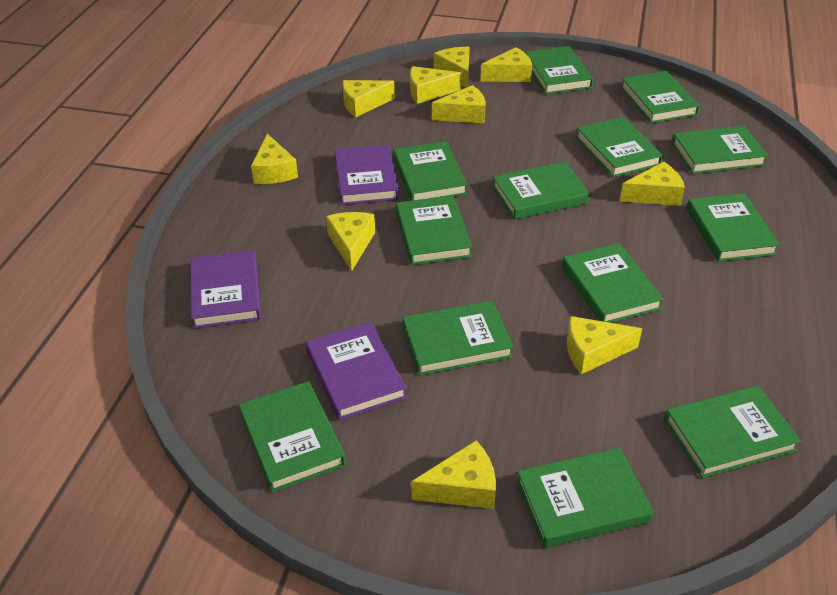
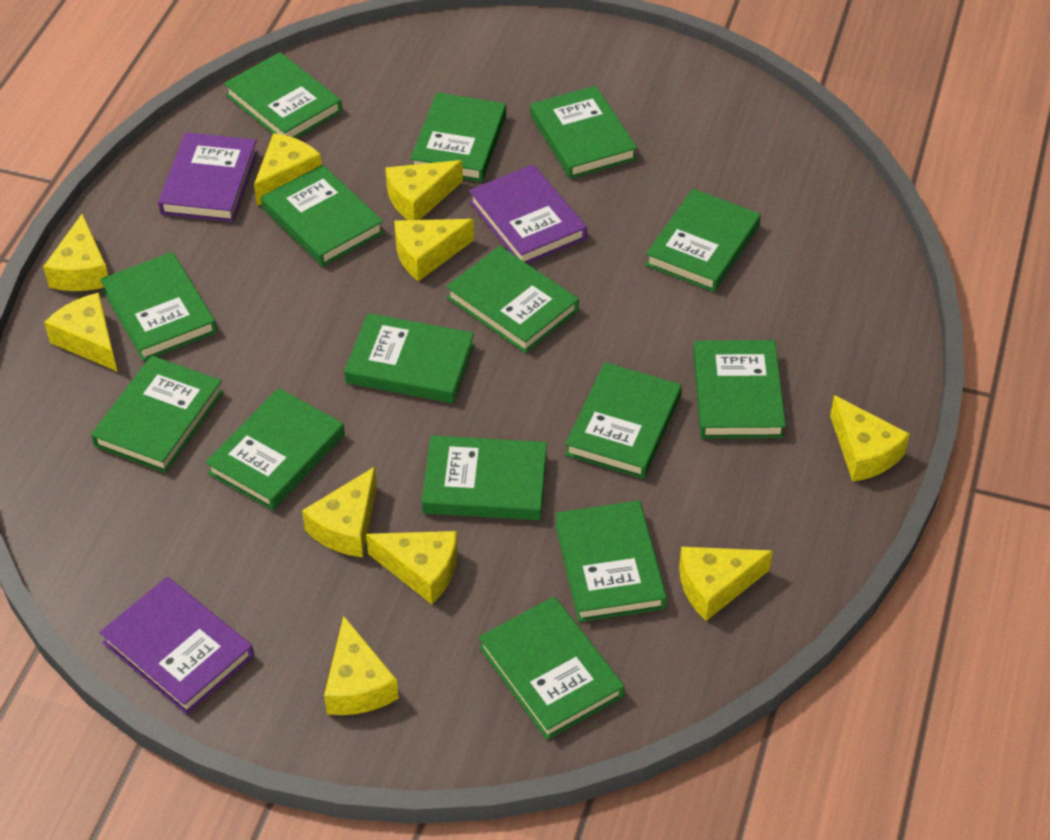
green book: [239,381,346,492] [393,141,468,201] [396,195,472,265] [403,301,514,376] [492,161,590,220] [516,448,654,548] [525,46,594,94] [562,243,664,323] [576,117,663,178] [620,71,700,123] [664,386,801,478] [672,126,768,174] [686,193,780,262] = 13 -> [91,356,224,473] [100,252,217,361] [205,388,345,511] [224,52,342,138] [261,165,384,267] [344,313,474,403] [410,93,506,182] [422,435,547,520] [446,246,579,353] [479,597,625,740] [530,86,637,179] [555,501,667,622] [565,362,682,479] [645,189,761,292] [693,340,786,438] = 15

